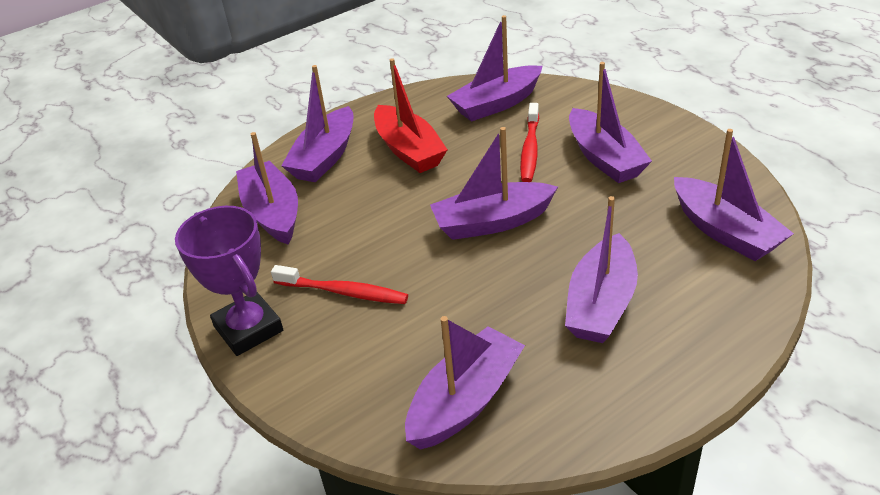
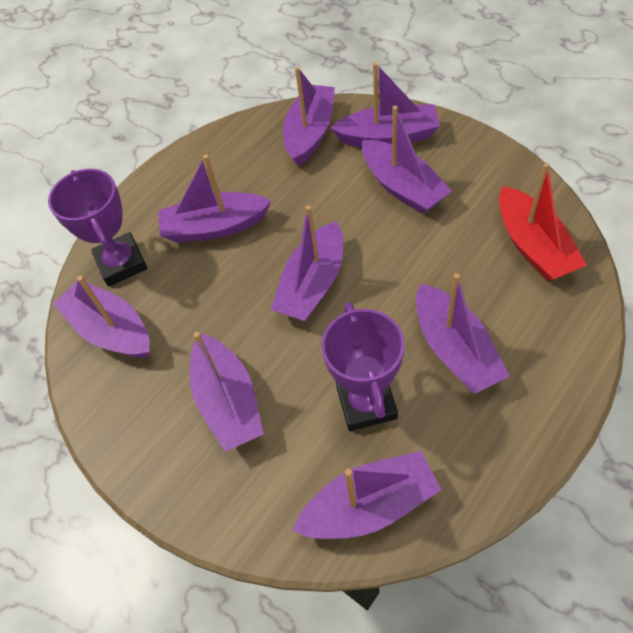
purple boat: [236,132,298,245] [281,65,354,182] [405,316,525,450] [430,127,558,240] [447,15,543,122] [565,196,638,343] [569,62,652,183] [674,129,794,261] = 8 -> [53,276,150,358] [158,155,271,243] [190,332,264,452] [271,205,343,322] [283,67,335,166] [292,451,441,539] [331,62,440,147] [362,106,452,214] [416,273,509,394] = 9
purple trophy: [175,206,283,356] = 1 -> [48,169,148,286] [321,302,404,431] = 2
red toothbrush: [271,265,408,304] [520,103,539,182] = 2 -> none = 0

